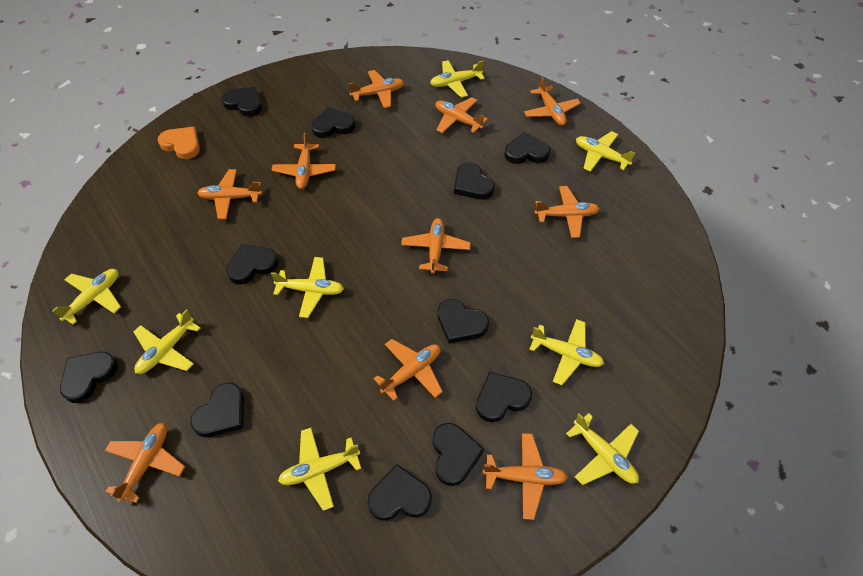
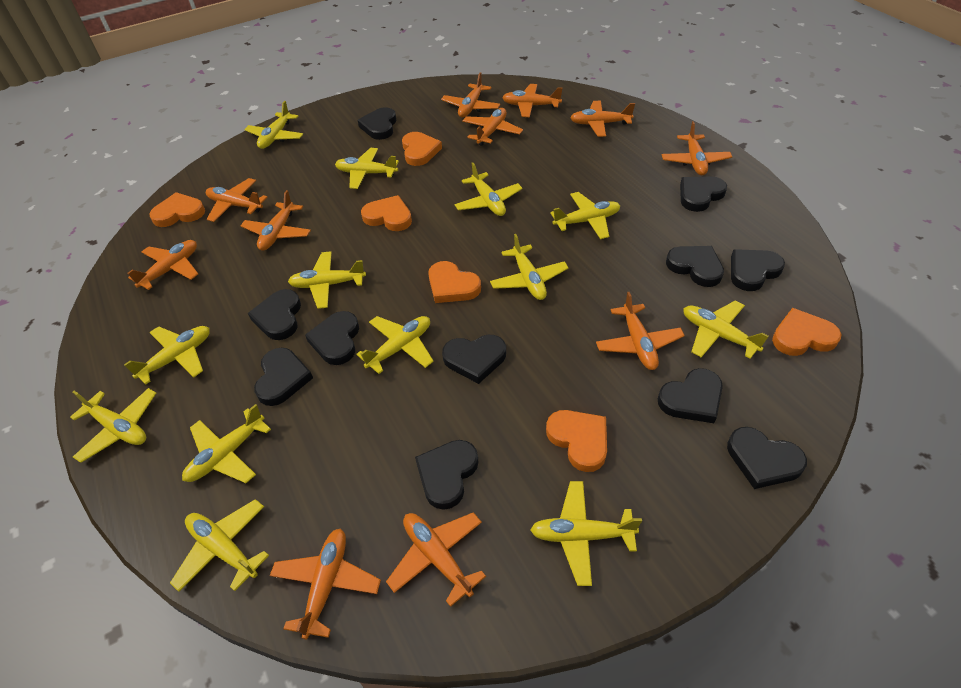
orange heart: [158,127,200,159] = 1 -> [149,192,205,227] [361,195,412,231] [402,132,442,166] [428,261,481,303] [546,410,607,472] [772,308,842,356] = 6
orange plane: [105,423,185,503] [197,169,262,219] [272,133,336,189] [348,70,404,108] [373,339,443,401] [401,218,471,274] [435,97,488,133] [483,433,568,520] [524,77,581,126] [535,186,600,238] = 10 -> [127,240,198,290] [206,178,268,222] [241,190,311,251] [270,528,381,640] [386,512,486,607] [441,72,500,118] [462,108,523,146] [502,84,562,117] [570,101,635,137] [596,292,685,370] [662,121,732,175] = 11
yellow plane: [52,269,121,325] [134,309,201,374] [271,257,344,318] [278,428,361,511] [430,60,485,98] [529,319,604,385] [566,413,639,485] [576,131,635,172] = 8 -> [70,388,156,463] [124,326,210,385] [170,499,269,592] [182,404,271,483] [244,101,303,149] [288,251,366,309] [335,148,399,189] [356,316,434,374] [455,163,522,216] [490,234,569,300] [530,481,642,586] [550,192,620,239] [683,301,769,359] = 13

